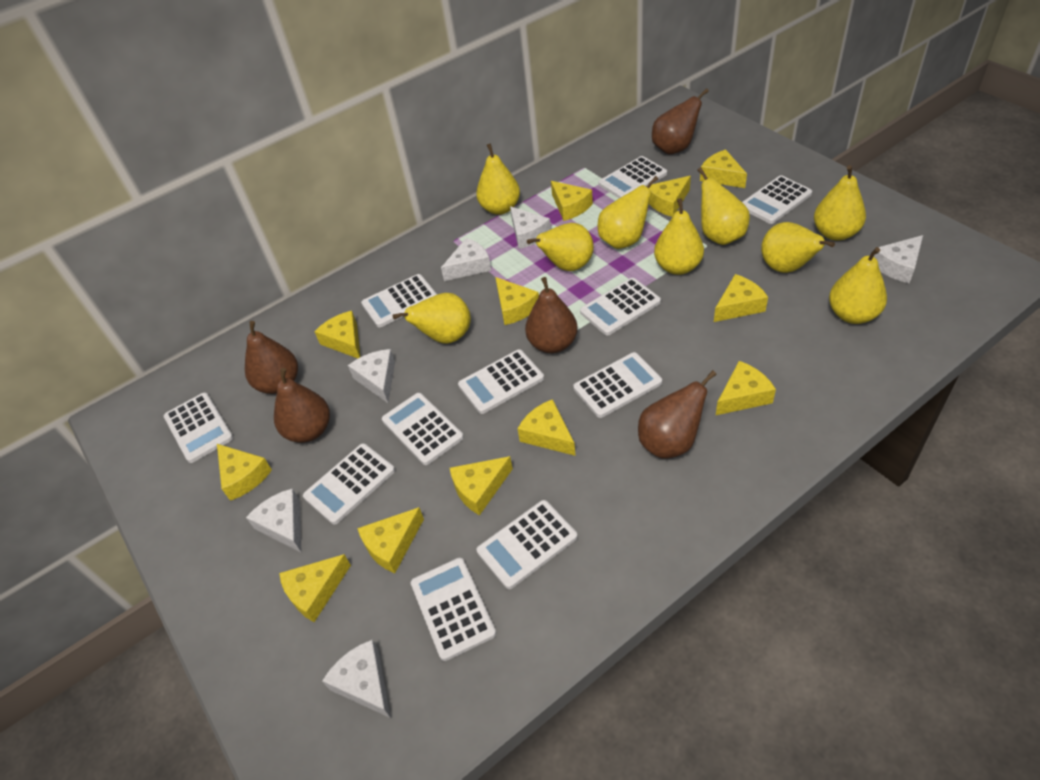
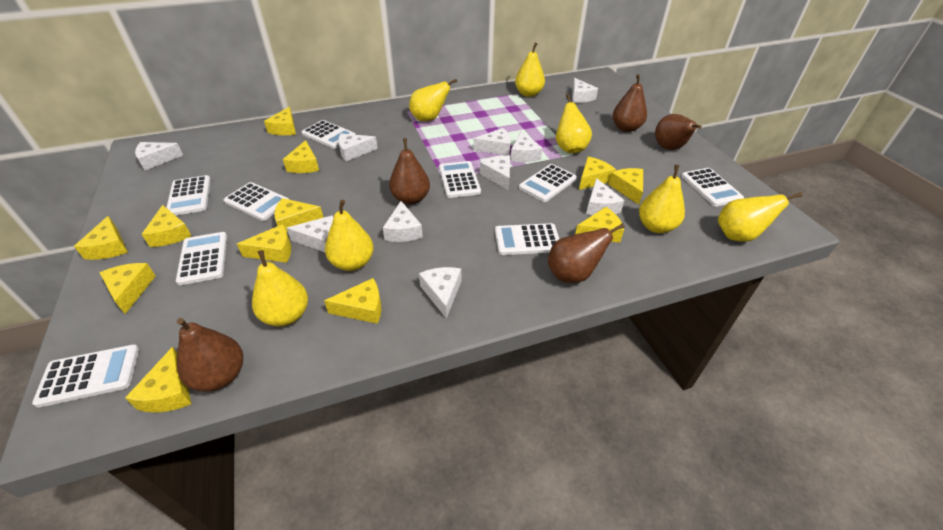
white calculator: [164,393,233,463] [303,443,395,525] [361,274,437,327] [382,393,464,465] [411,558,496,661] [458,349,544,414] [477,500,577,589] [573,352,662,418] [580,278,661,336] [599,156,667,198] [742,175,812,224] = 11 -> [32,344,139,408] [166,175,211,215] [176,232,227,285] [224,182,289,221] [302,120,355,149] [439,161,481,198] [495,223,559,255] [519,164,577,202] [681,168,744,207] = 9
white cheese: [246,488,302,553] [322,640,391,718] [348,349,395,403] [441,238,491,281] [510,206,551,249] [874,235,923,283] = 6 -> [135,142,183,170] [287,215,333,252] [338,134,378,161] [383,201,423,242] [419,267,461,319] [474,128,511,156] [480,156,510,191] [510,131,543,162] [572,78,598,103] [586,178,624,215] = 10
yellow pear: [393,293,471,344] [476,143,520,215] [527,223,594,271] [598,176,658,249] [654,198,704,275] [697,168,750,245] [761,222,835,273] [814,165,866,241] [829,247,887,324] = 9 -> [252,250,308,326] [325,200,374,271] [409,79,457,121] [515,43,545,97] [556,94,592,153] [639,165,685,233] [718,192,802,242] = 7

